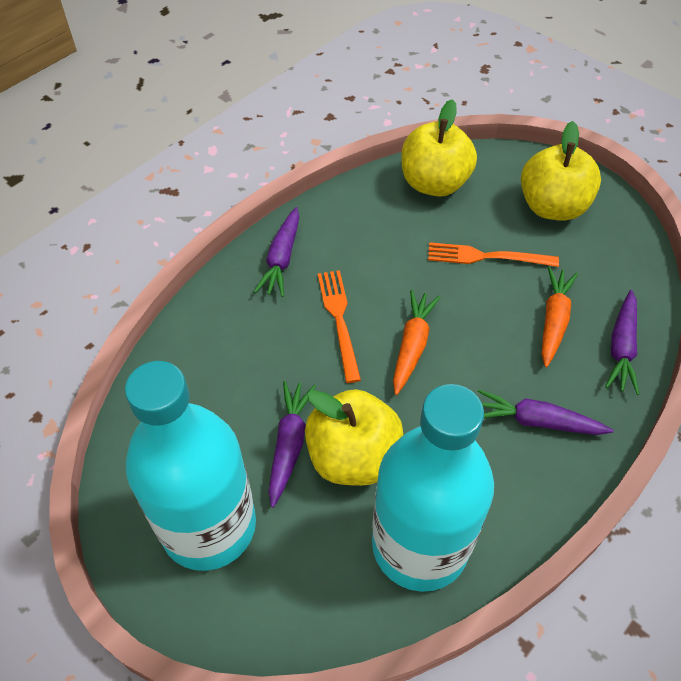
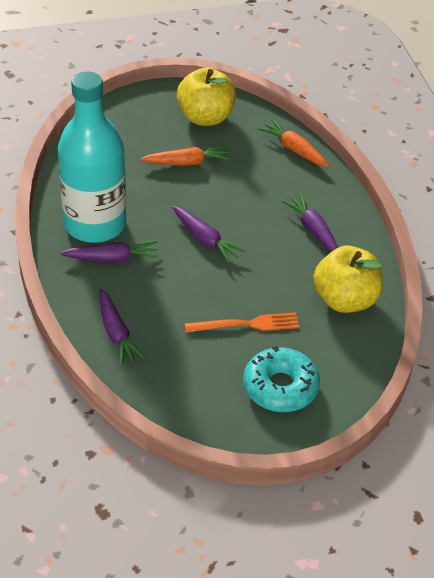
orange fork: [318,270,361,383] [428,242,559,267] = 2 -> [185,312,299,333] = 1
turquoise bottle: [125,361,256,571] [372,384,494,592] = 2 -> [58,71,126,243] = 1
turquoise donut: none = 0 -> [243,346,320,412] = 1
yellow apple: [305,389,403,486] [402,99,477,197] [521,121,601,221] = 3 -> [177,67,236,126] [313,246,383,313] = 2

